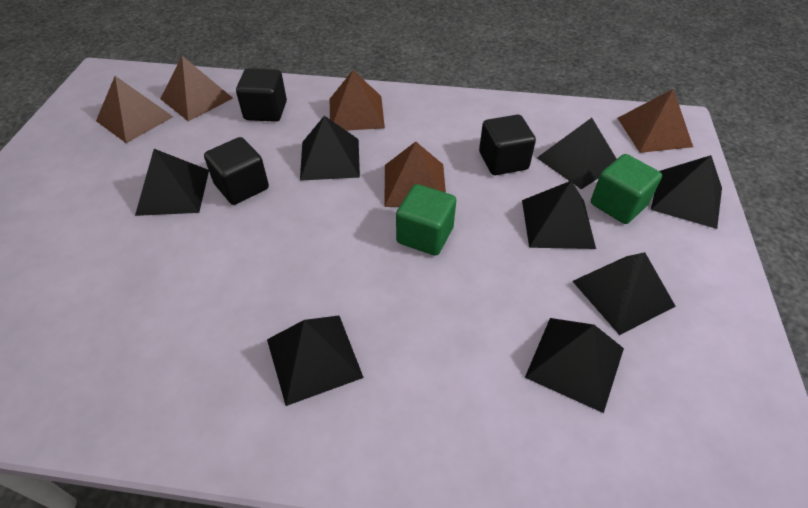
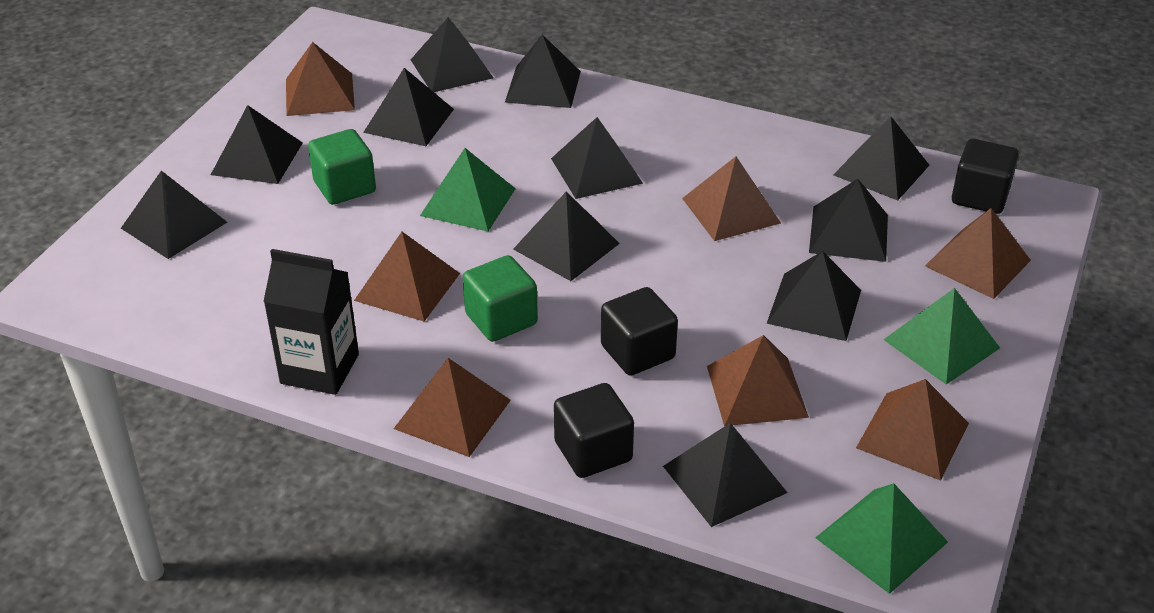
black carton: none = 0 -> [263,249,359,395] = 1
black pyramid: [135,149,209,216] [267,316,364,406] [300,116,360,181] [522,180,596,249] [525,318,624,413] [537,118,616,190] [572,252,676,335] [651,155,722,229] = 8 -> [121,171,227,259] [211,105,303,184] [363,68,454,146] [411,17,493,92] [505,34,581,108] [513,191,620,281] [551,117,643,199] [663,423,788,527] [766,251,861,341] [809,179,888,262] [833,116,929,201] = 11
brown pyramid: [96,76,173,143] [160,56,233,121] [330,70,385,131] [384,142,446,207] [618,89,693,153] = 5 -> [286,42,355,116] [354,232,460,321] [394,358,511,457] [682,156,781,241] [707,335,809,426] [856,379,969,481] [925,208,1031,299] = 7
green pyramid: none = 0 -> [420,148,516,231] [815,483,948,594] [883,288,1000,385] = 3

